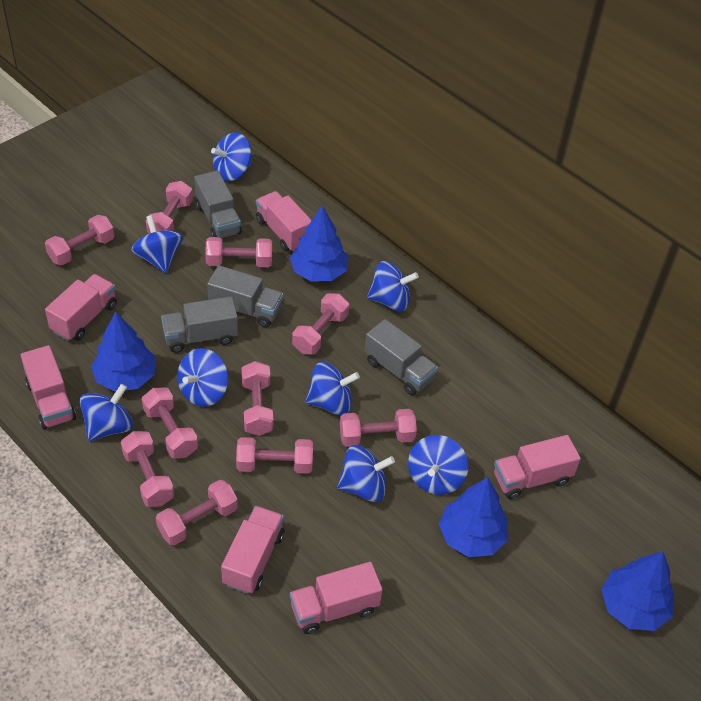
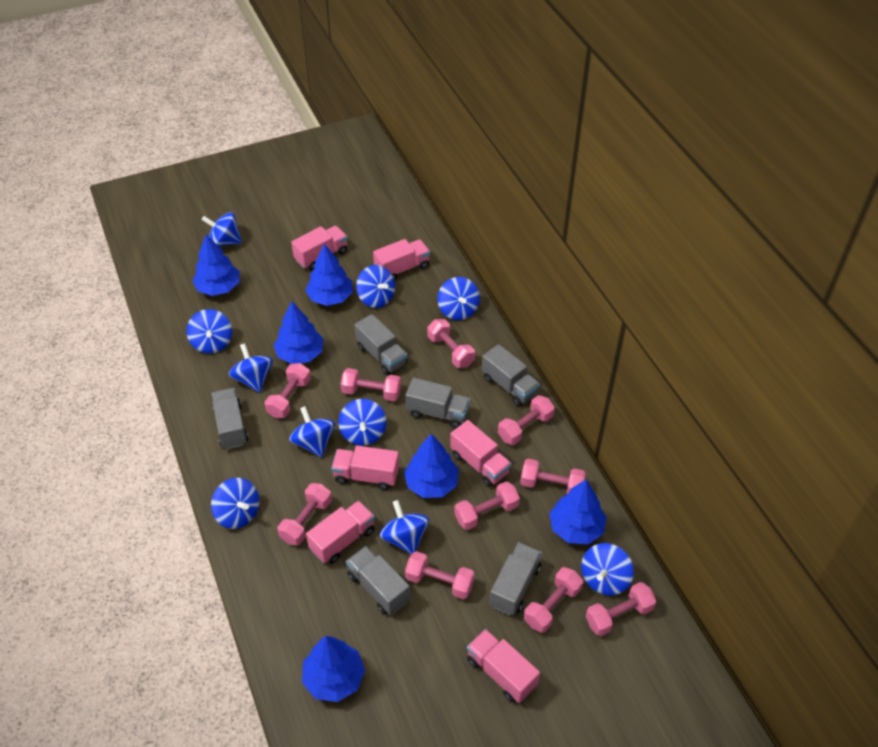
blue spinning top: [80,384,133,441] [131,215,183,273] [177,348,228,407] [211,132,252,181] [306,362,360,415] [337,445,395,502] [367,261,419,311] [408,435,468,495] = 8 -> [186,309,232,353] [202,212,242,247] [211,478,259,529] [229,343,273,393] [289,406,335,457] [338,399,387,445] [356,265,395,308] [380,500,429,555] [437,277,480,320] [581,543,634,596] = 10
blue tree: [91,312,156,392] [290,206,349,282] [439,477,508,557] [601,551,674,631] = 4 -> [192,234,239,296] [274,301,323,364] [302,636,365,702] [305,244,353,306] [404,434,459,498] [549,480,607,544] = 6
grey truck: [161,297,238,353] [194,171,242,238] [207,265,283,327] [365,319,438,395] = 4 -> [212,388,248,449] [346,546,410,615] [354,314,407,375] [406,378,470,428] [482,344,540,406] [490,542,542,615] = 6

